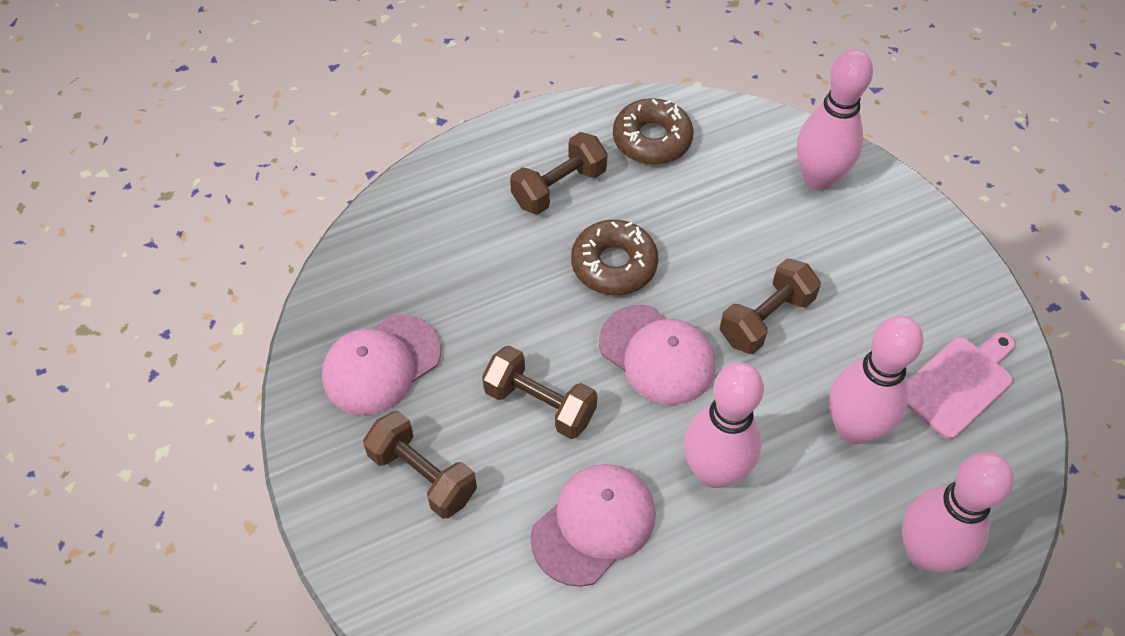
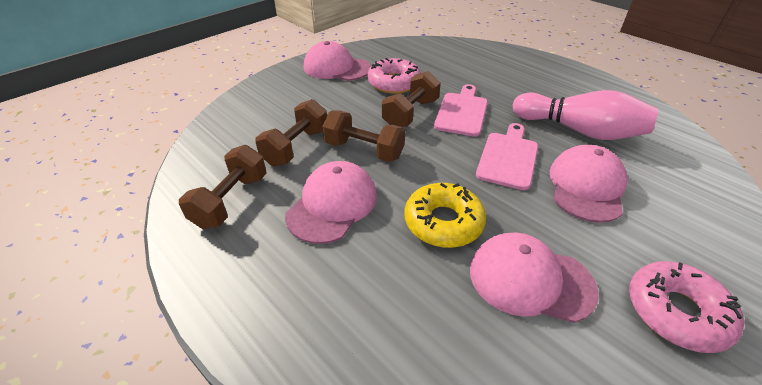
brown donut: [571,220,658,295] [613,98,694,165] = 2 -> none = 0
pink bowling pin: [684,362,764,488] [797,49,873,190] [829,315,923,444] [902,452,1014,572] = 4 -> [513,90,658,140] = 1
pink cap: [322,314,441,415] [530,464,656,587] [599,305,715,405] = 3 -> [285,161,377,244] [304,41,371,81] [470,232,599,323] [550,145,627,223] = 4
pink cutting board: [906,332,1015,439] = 1 -> [434,84,488,137] [476,123,538,190] = 2
pink donut: none = 0 -> [367,58,421,94] [629,261,744,353] = 2
yellow donut: none = 0 -> [405,183,486,248] = 1

